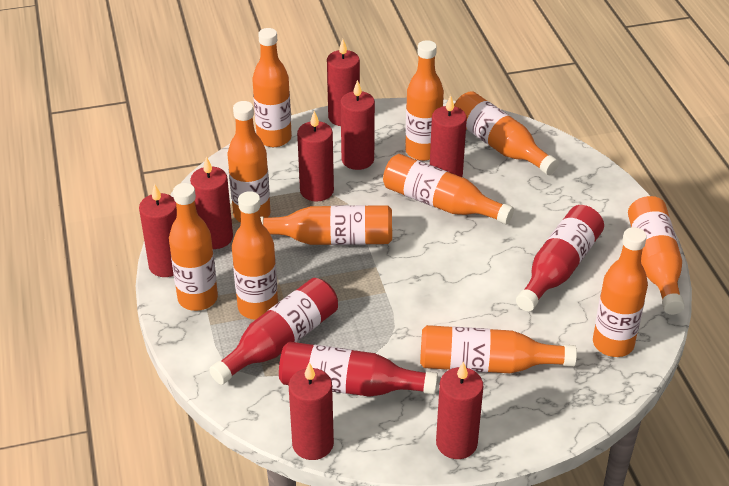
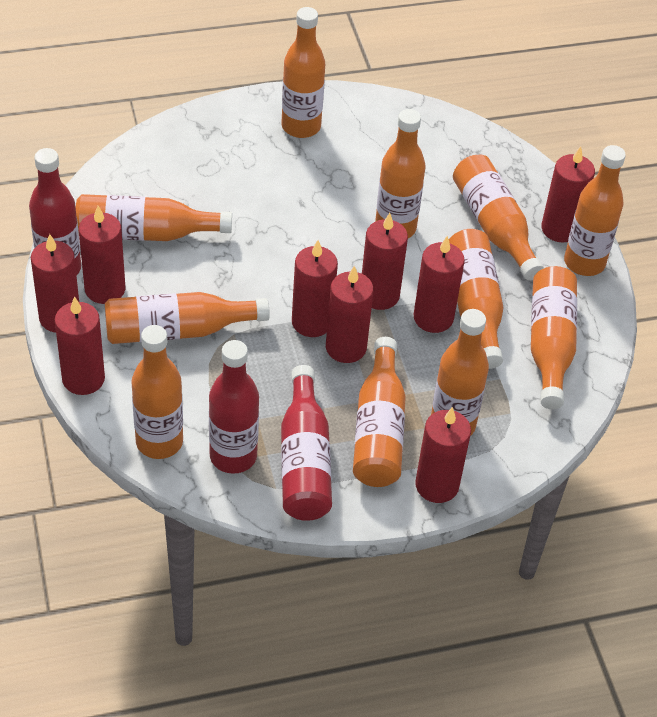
red candle: [139,184,177,277] [190,156,233,249] [289,362,334,460] [297,111,334,201] [327,39,360,126] [341,80,375,170] [430,95,467,177] [436,361,483,459] = 8 -> [31,234,79,333] [54,296,105,395] [79,206,125,304] [292,240,338,337] [326,266,374,363] [362,213,408,310] [414,236,465,333] [415,407,471,503] [541,146,595,243] = 9

